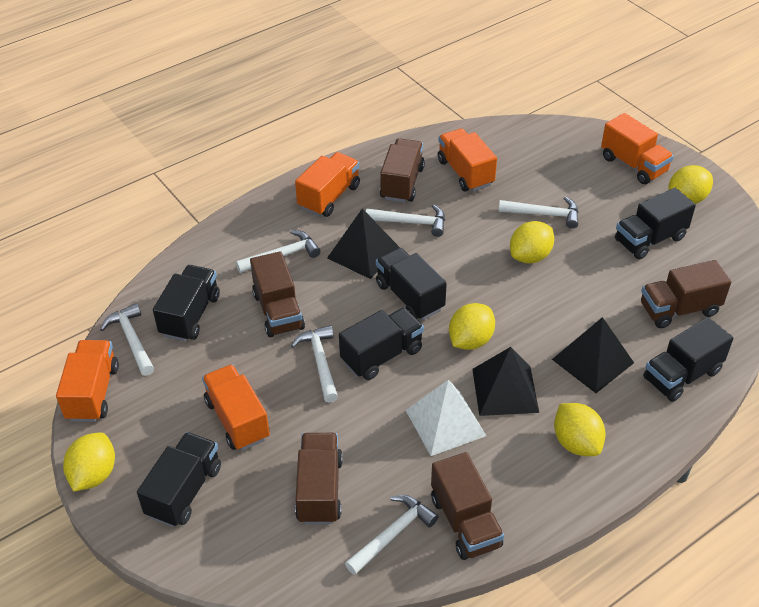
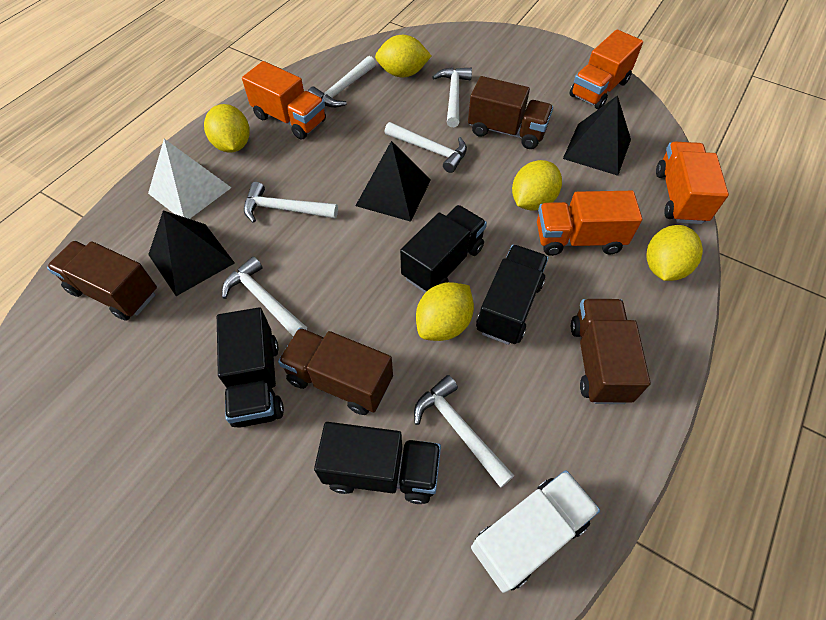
black truck: [137,432,221,527] [153,265,220,341] [339,308,424,380] [376,248,447,320] [615,188,696,260] [643,317,733,402] = 6 -> [217,307,284,428] [314,422,441,504] [400,205,487,293] [476,245,548,345] = 4
brown truck: [250,251,305,337] [295,433,343,525] [380,138,425,203] [431,452,504,560] [641,260,731,328] = 5 -> [47,241,157,321] [278,328,393,415] [468,76,553,149] [571,299,651,404] = 4
orange truck: [56,340,119,422] [202,364,270,451] [295,152,360,217] [438,128,497,191] [601,113,674,184] = 5 -> [242,61,326,140] [537,191,642,256] [569,29,643,109] [656,142,729,224] = 4
white truck: none = 0 -> [471,470,600,593] = 1

